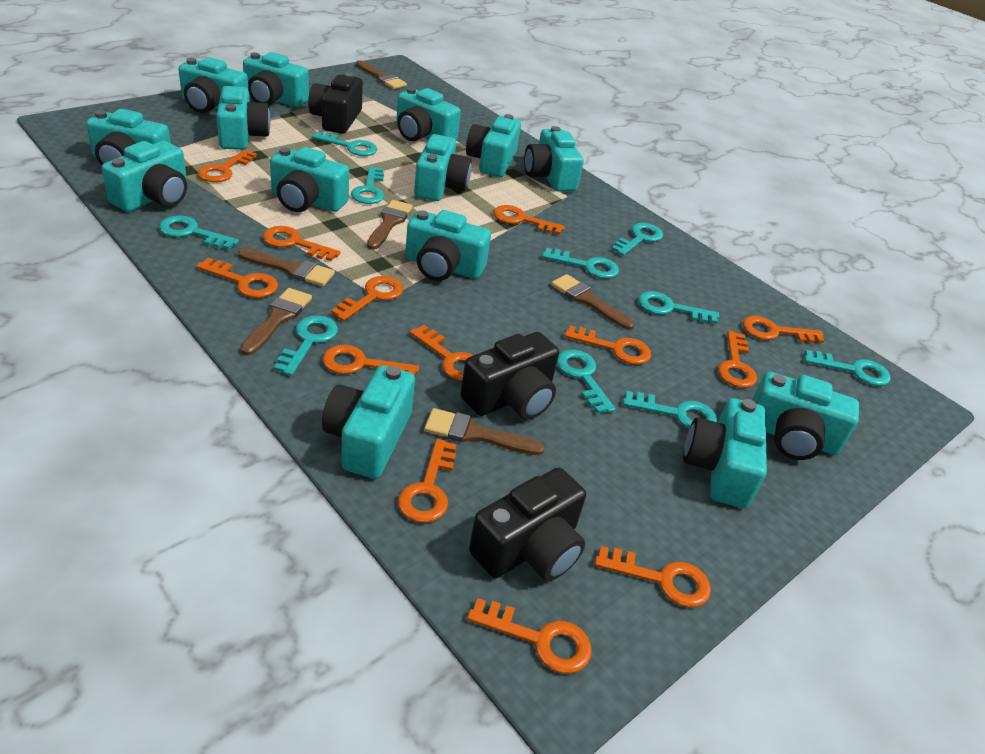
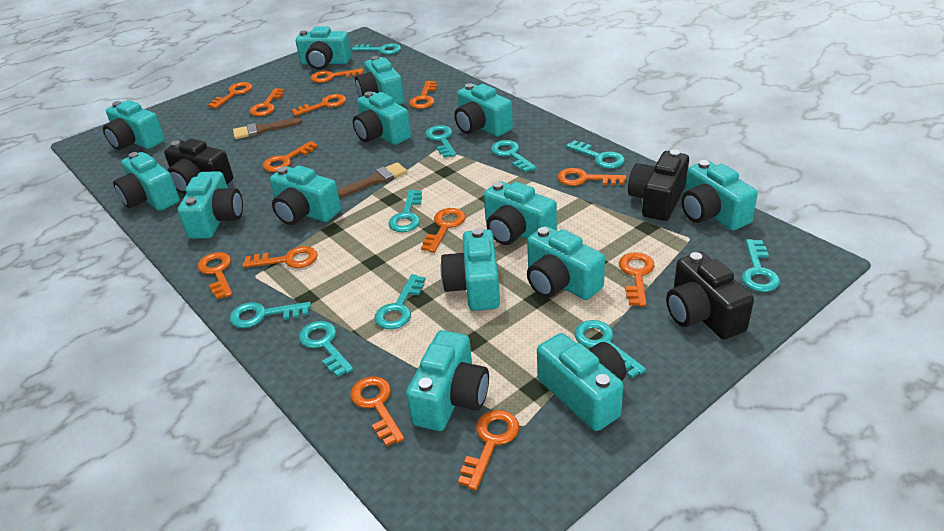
brown brush: [238,248,335,286] [240,288,312,356] [356,60,407,89] [367,200,413,250] [424,408,545,455] [551,274,635,330] = 6 -> [233,117,302,139] [338,162,407,198] = 2

